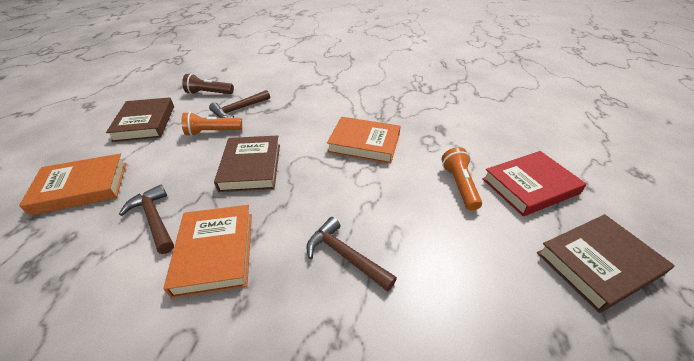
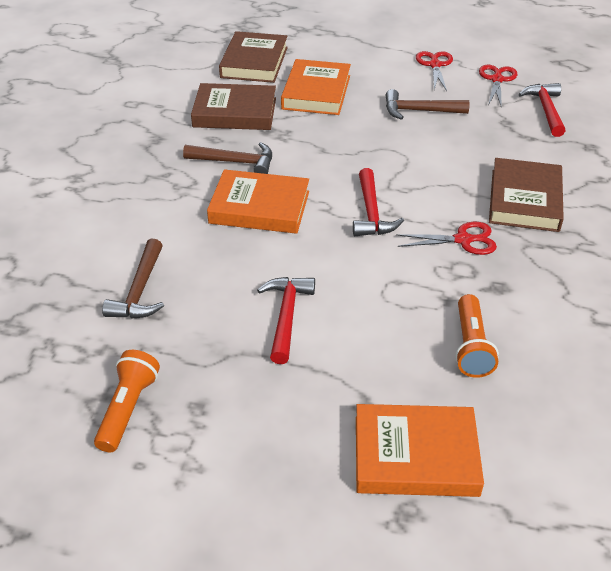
brown flashlight: [182,74,234,94] = 1 -> none = 0
red book: [482,151,587,216] = 1 -> none = 0
red hammer: none = 0 -> [257,277,315,364] [353,168,404,236] [519,83,565,137] = 3
red scissors: none = 0 -> [396,222,497,255] [416,51,453,91] [479,65,517,107] = 3

